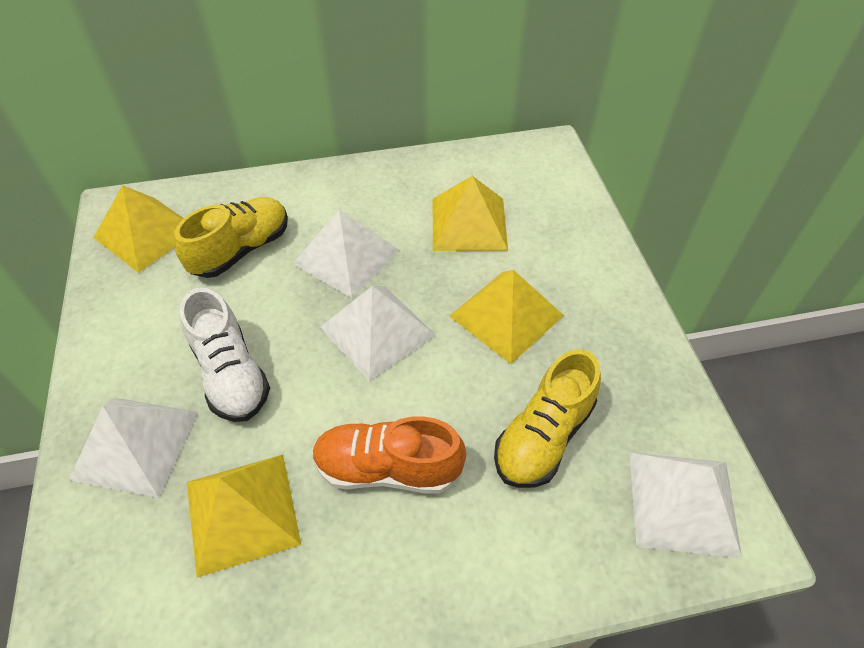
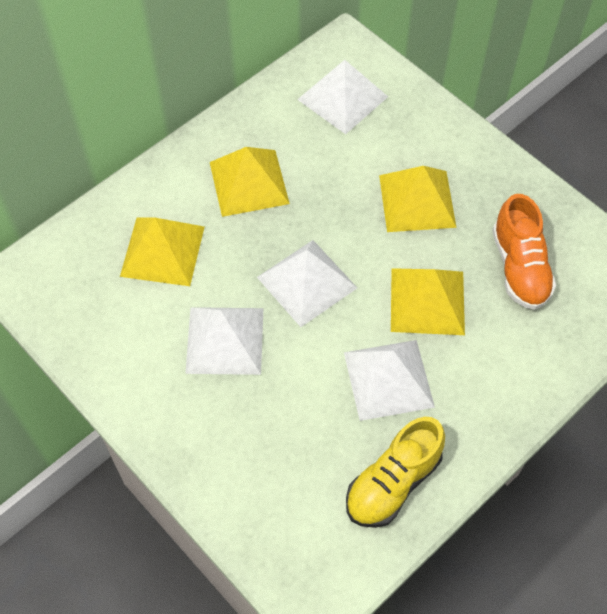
white shoe: [180,287,270,422] = 1 -> none = 0
yellow shoe: [174,197,288,278] [494,349,601,488] = 2 -> [346,417,445,528] = 1

